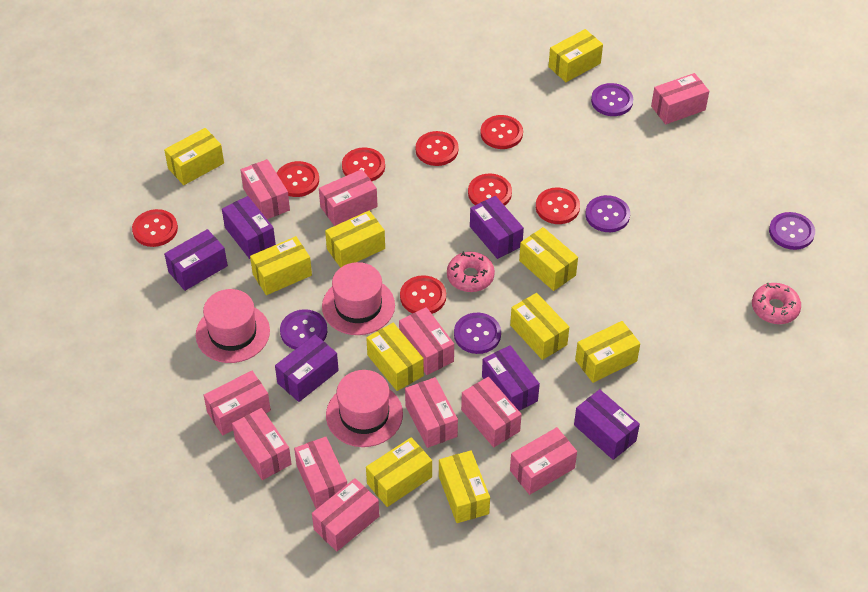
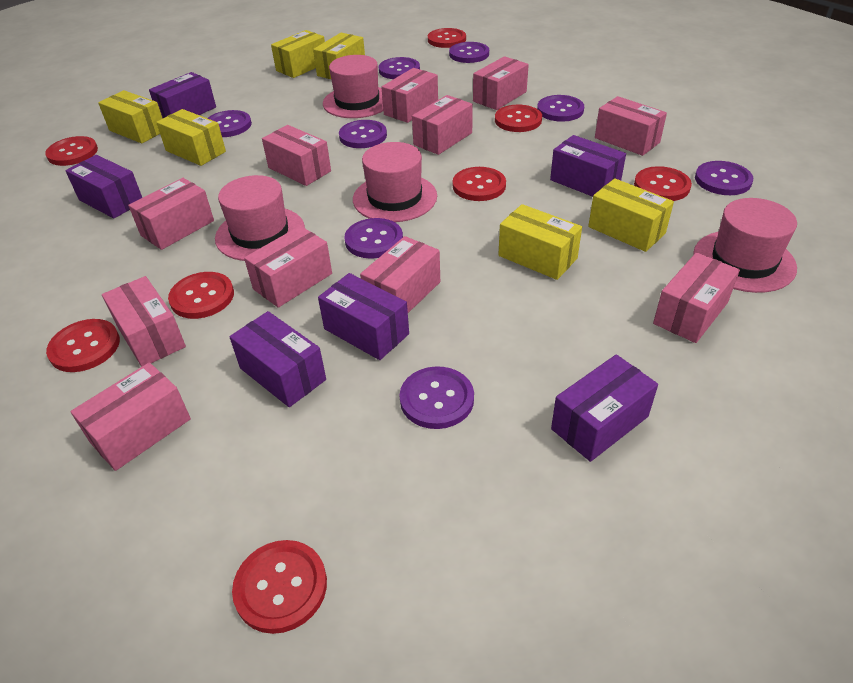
pink donut: [447,251,495,292] [752,283,801,324] = 2 -> none = 0
pink hat: [196,289,270,363] [322,262,395,335] [326,370,403,447] = 3 -> [215,175,305,261] [323,55,383,118] [353,142,437,222] [693,198,797,293] = 4
purple button: [280,309,327,349] [454,313,501,354] [585,195,630,232] [591,83,633,116] [769,212,815,250] = 5 -> [207,110,252,137] [339,120,387,148] [344,218,403,259] [379,57,420,79] [399,366,474,429] [449,42,489,63] [537,95,584,122] [695,161,753,195] = 8
yellow box: [164,128,224,185] [250,236,312,295] [325,211,385,268] [366,323,424,391] [366,437,432,507] [439,451,490,523] [510,293,569,360] [519,227,578,291] [548,29,603,82] [575,321,640,383] = 10 -> [98,90,163,143] [156,109,226,166] [271,30,325,78] [313,33,365,79] [498,204,582,280] [588,178,674,252] = 6

